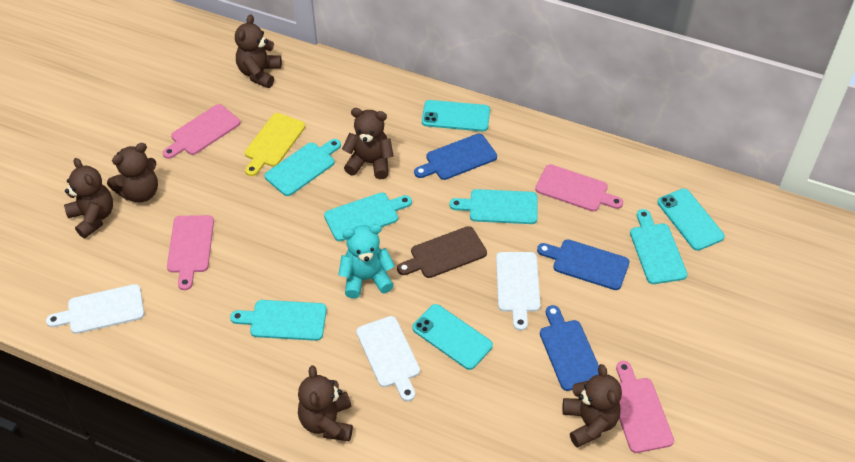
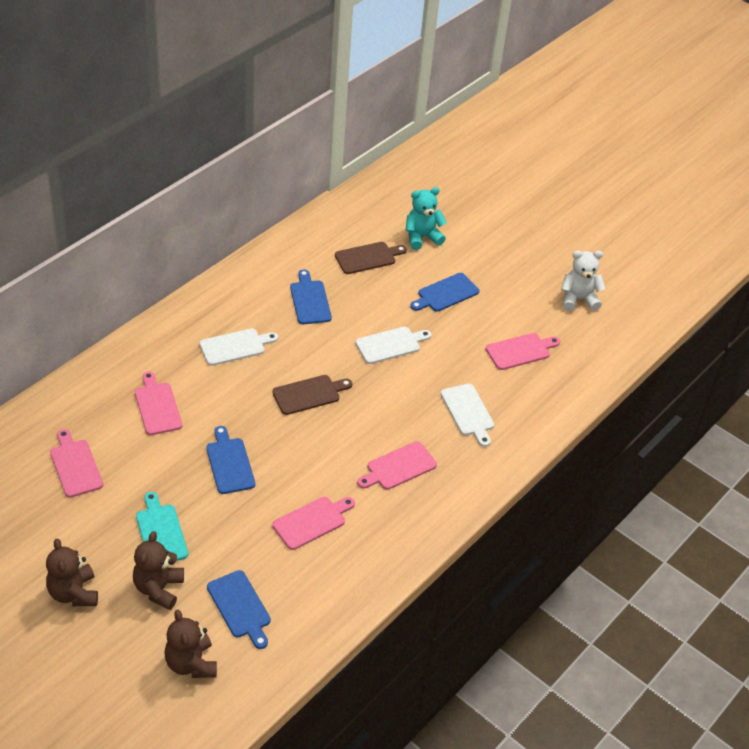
blue cutting board: [414,134,497,180] [537,239,630,290] [540,305,599,391] = 3 -> [206,426,255,494] [207,570,271,649] [290,270,332,324] [410,273,479,312] = 4
brown cutting board: [397,226,487,278] = 1 -> [272,375,352,415] [335,242,407,274] = 2
brown teddy bear: [64,158,113,238] [107,143,158,202] [235,14,282,88] [298,365,353,442] [342,108,393,179] [562,364,622,448] = 6 -> [46,538,98,606] [133,531,184,610] [164,610,217,678] = 3
pink cutting board: [163,104,240,159] [167,215,214,290] [535,164,623,212] [616,361,674,453] = 4 -> [50,429,103,498] [135,371,182,435] [272,497,355,550] [357,441,437,490] [486,333,560,370] = 5
turquoise cutting board: [230,300,327,341] [265,139,341,196] [324,193,412,241] [449,189,537,224] [630,209,688,284] = 5 -> [136,492,188,561] = 1
turquoise phone: [412,304,493,370] [422,100,490,131] [657,188,725,251] = 3 -> none = 0
white teddy bear: none = 0 -> [561,251,606,311] = 1
yellow cutting board: [245,113,305,176] = 1 -> none = 0

